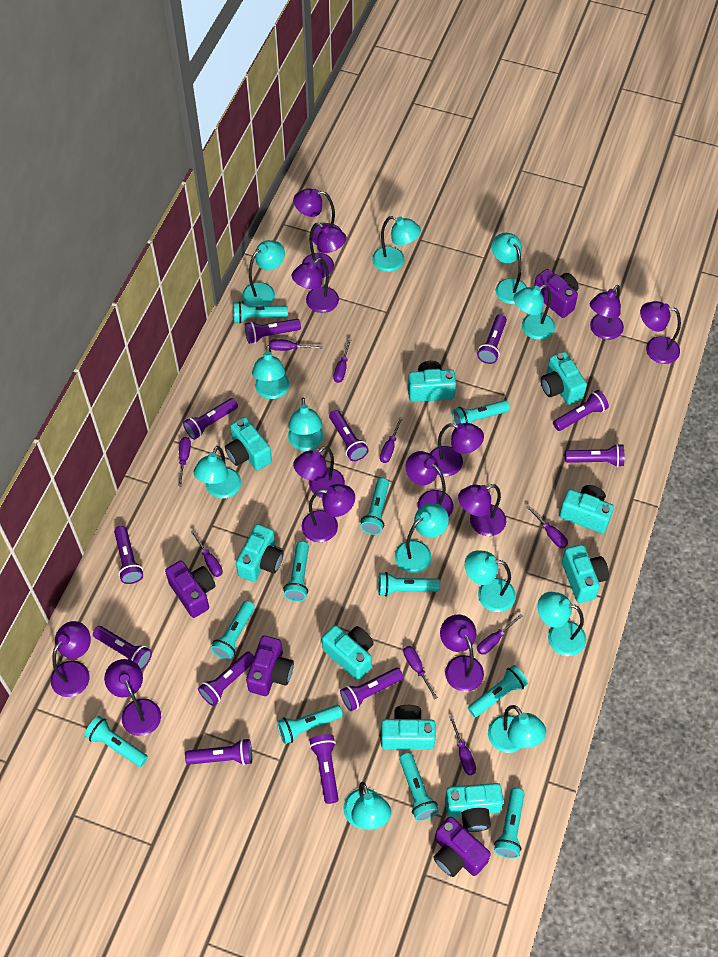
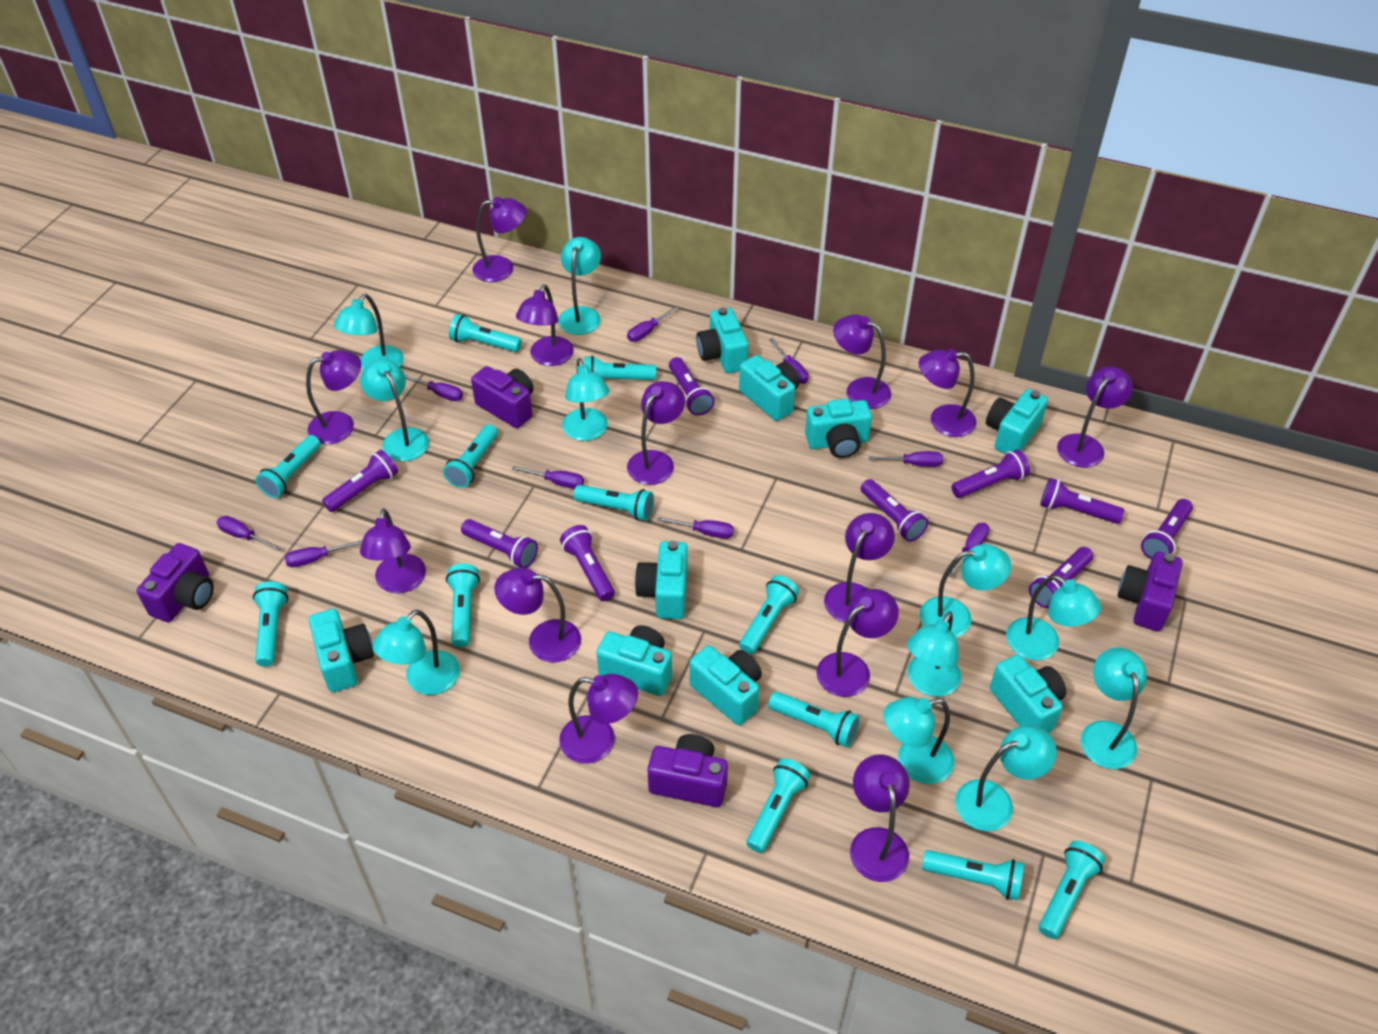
purple flashlight: [93,626,152,670] [114,526,143,584] [183,398,238,440] [185,738,252,765] [198,651,254,706] [245,319,301,344] [309,734,339,804] [329,410,369,461] [340,668,403,711] [477,314,507,364] [553,390,609,431] [565,444,624,467] = 12 -> [322,450,398,512] [461,519,538,568] [560,525,615,601] [669,357,715,416] [861,479,928,542] [951,449,1030,498] [1029,547,1093,608] [1040,478,1125,524] [1141,499,1193,560] = 9
turquoise flashlight: [84,716,148,767] [211,601,255,660] [234,301,288,324] [277,705,343,744] [283,541,309,601] [360,478,389,535] [378,572,440,597] [399,753,439,821] [452,400,510,425] [468,665,528,717] [494,788,525,858] = 11 -> [253,581,288,667] [255,435,321,498] [443,424,498,488] [446,563,480,647] [449,314,522,352] [574,485,654,521] [584,355,656,380] [739,575,799,654] [746,759,810,853] [768,692,860,747] [922,850,1024,900] [1039,841,1105,939] = 12
turquoise lamp: [193,446,241,499] [242,240,285,306] [252,345,289,399] [288,398,323,451] [343,782,391,830] [372,216,421,272] [395,503,449,573] [465,551,516,612] [488,705,546,753] [492,233,527,305] [513,285,555,340] [538,592,586,656] = 12 -> [334,294,404,369] [360,359,429,461] [373,610,460,695] [558,237,601,335] [562,358,610,441] [883,697,954,784] [907,611,961,697] [919,544,1011,637] [955,726,1057,831] [1006,575,1101,660] [1081,647,1147,769] = 11

